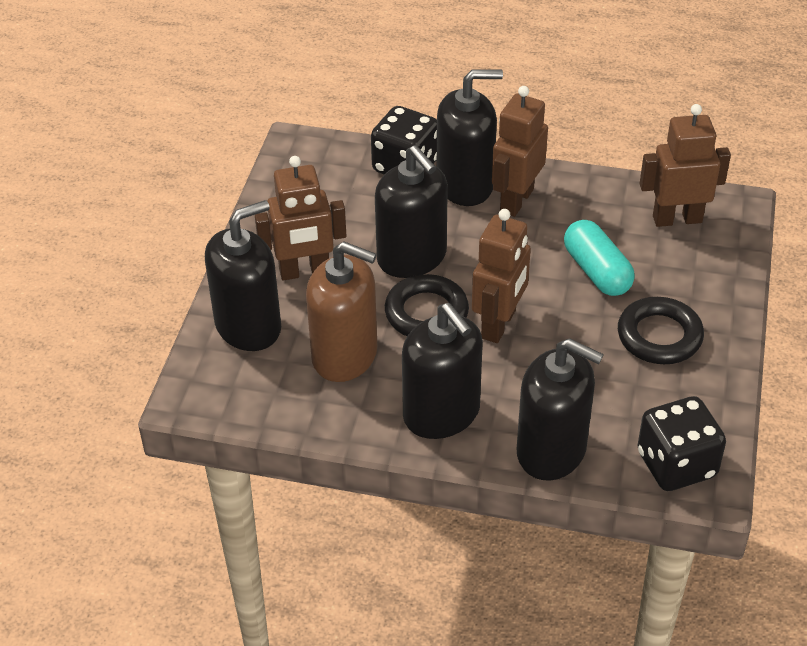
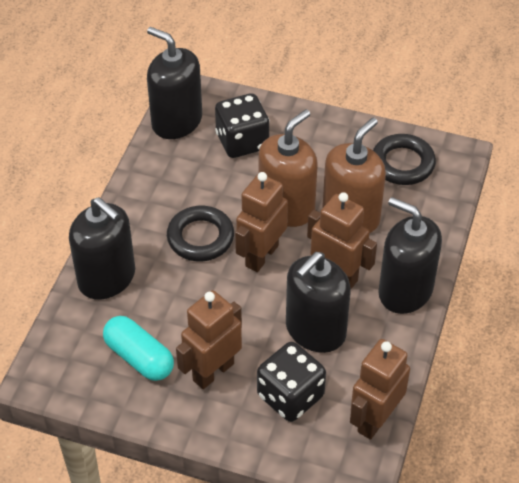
black soap dispenser: [205,200,281,351] [375,145,448,278] [402,303,483,439] [437,69,503,206] [517,338,604,481] = 5 -> [69,197,135,300] [147,27,202,139] [286,252,351,353] [378,197,442,314] = 4
brown soap dispenser: [306,242,377,382] = 1 -> [259,109,317,227] [322,118,386,233] = 2

